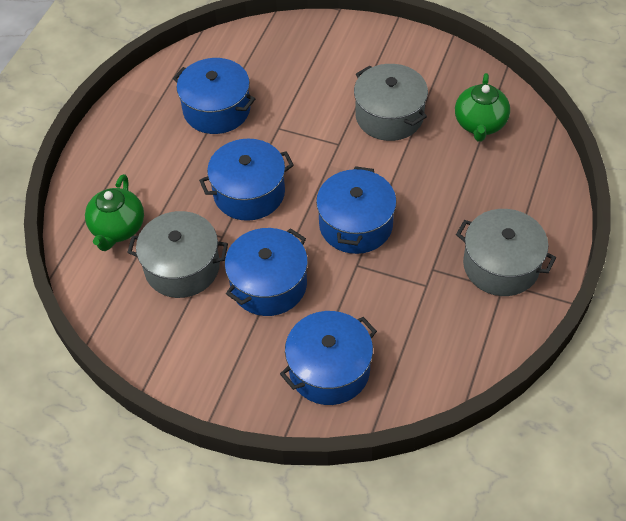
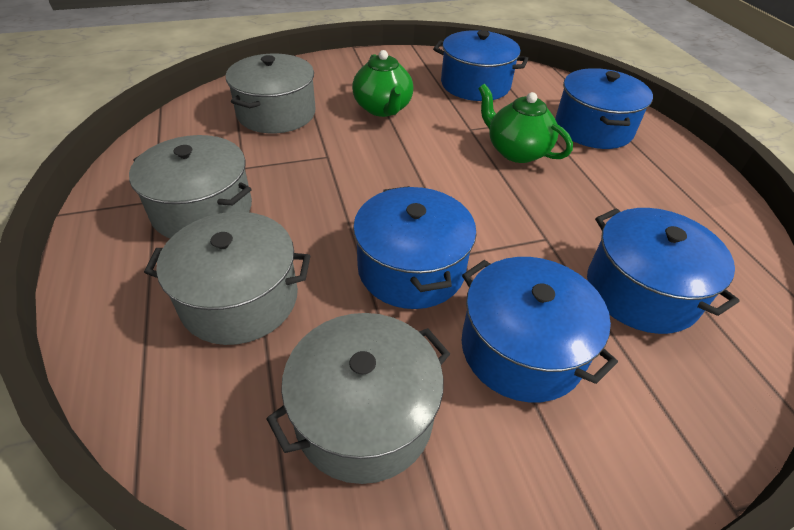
grey pot: [127,211,228,298] [354,64,428,141] [456,209,556,296] = 3 -> [129,135,252,238] [144,212,310,345] [226,54,315,133] [266,313,450,484] = 4

